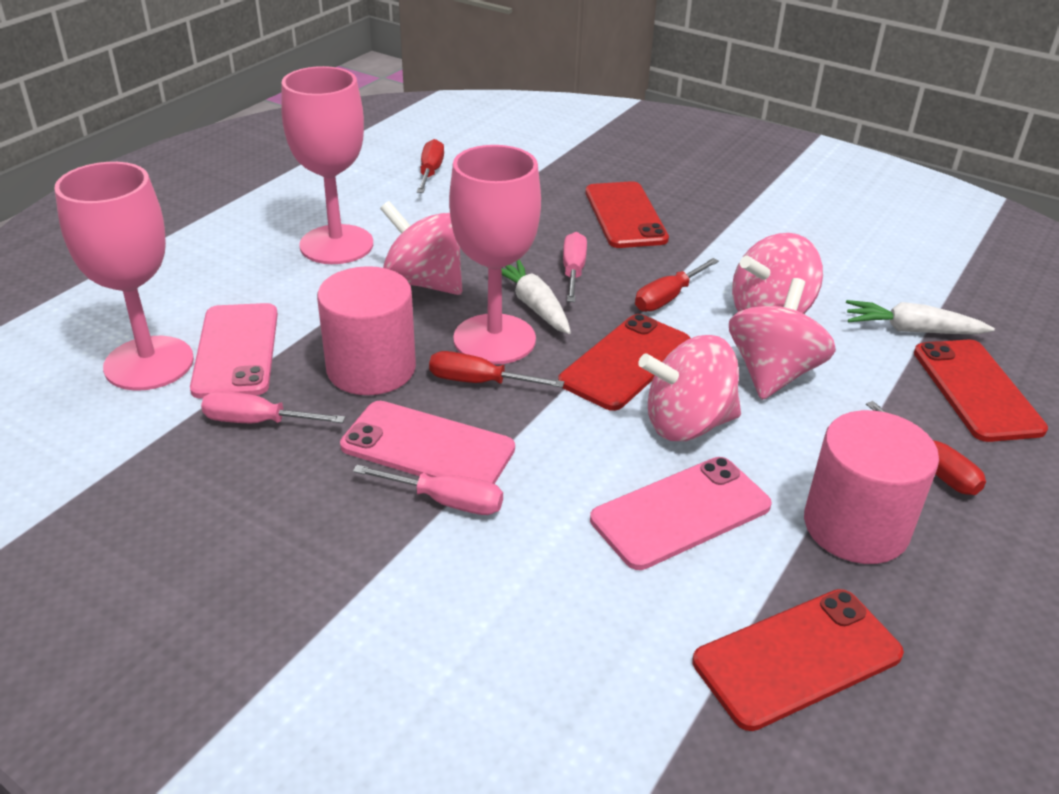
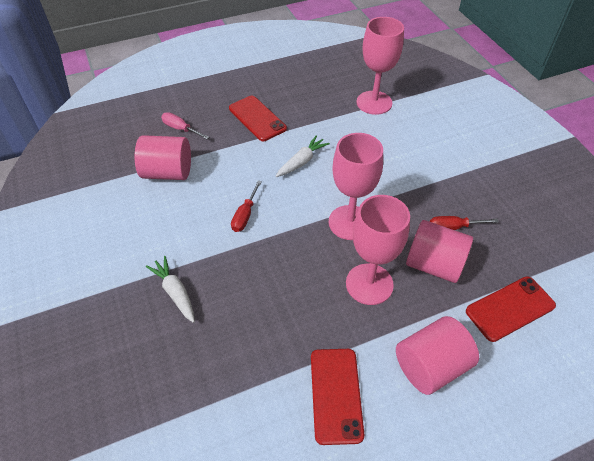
pink cylinder: [317,266,416,395] [804,410,939,564] = 2 -> [134,135,191,180] [396,316,479,395] [406,220,473,283] = 3
pink phone: [190,303,278,399] [340,401,515,484] [590,457,772,570] = 3 -> none = 0
pink screwdriver: [201,391,345,423] [353,465,503,515] [563,232,587,302] = 3 -> [161,112,209,139] = 1
pink spinning top: [380,201,462,295] [638,335,741,441] [729,278,836,400] [732,233,823,314] = 4 -> none = 0
red phone: [558,314,690,411] [586,181,669,248] [693,589,904,731] [914,340,1048,442] = 4 -> [229,96,287,141] [311,349,364,445] [466,276,556,342] = 3
red screwdriver: [417,139,444,193] [429,351,564,388] [635,258,719,312] [866,401,986,495] = 4 -> [231,181,262,232] [430,216,499,230] = 2

